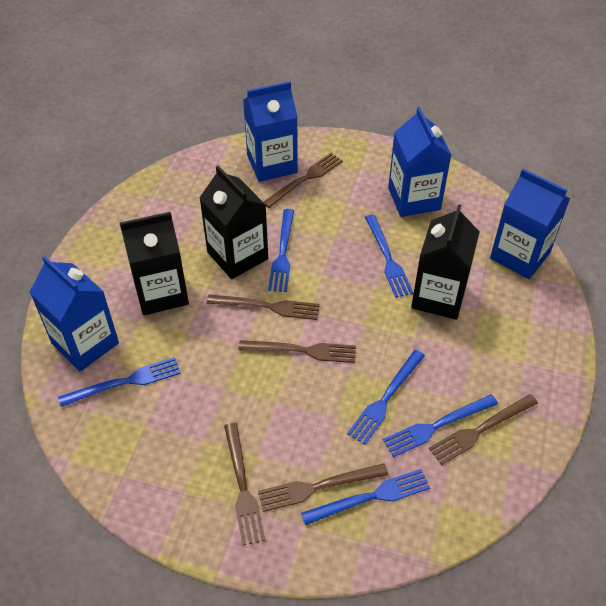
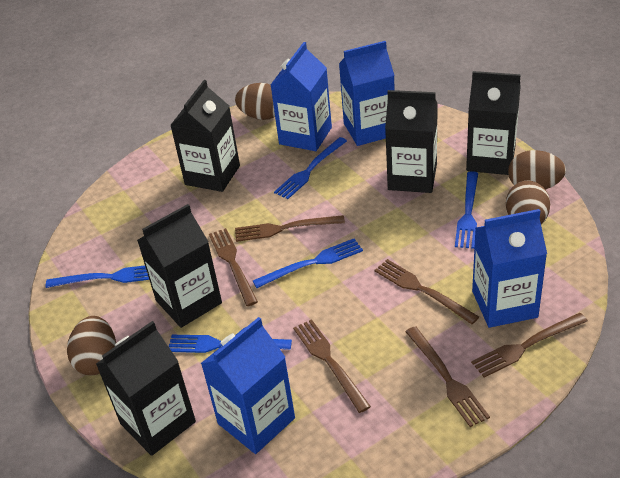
black carton: [120,212,189,315] [199,166,268,279] [411,204,480,320] = 3 -> [96,321,196,456] [137,204,222,328] [170,80,240,192] [385,90,438,193] [466,71,521,175] = 5
blue fork: [58,357,181,407] [268,209,294,292] [301,469,430,525] [347,350,425,445] [365,215,413,298] [383,394,498,457] = 6 -> [46,266,149,288] [169,335,292,353] [253,239,363,288] [274,137,347,199] [455,171,478,249] = 5
brown egg: none = 0 -> [67,316,116,376] [235,83,275,120] [506,180,550,224] [508,150,566,190] = 4

